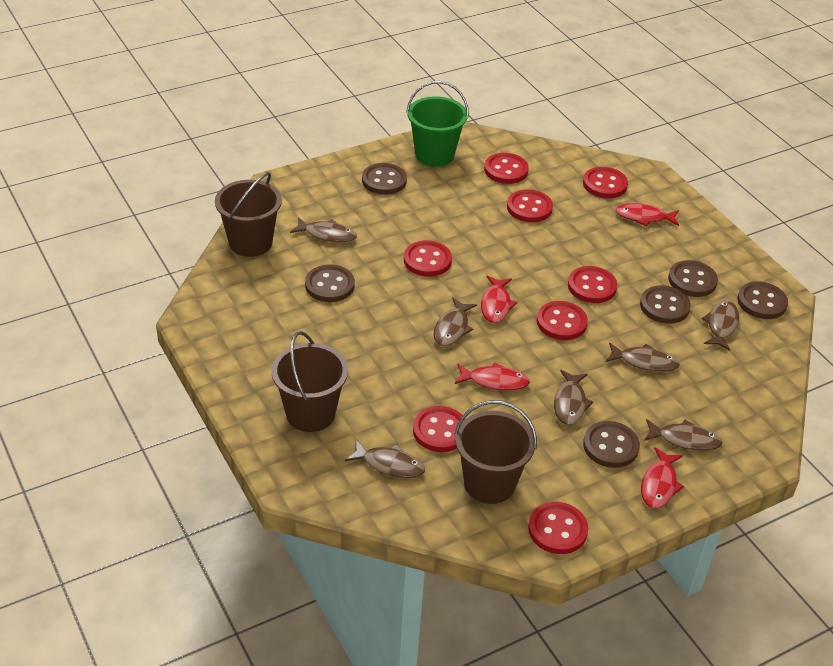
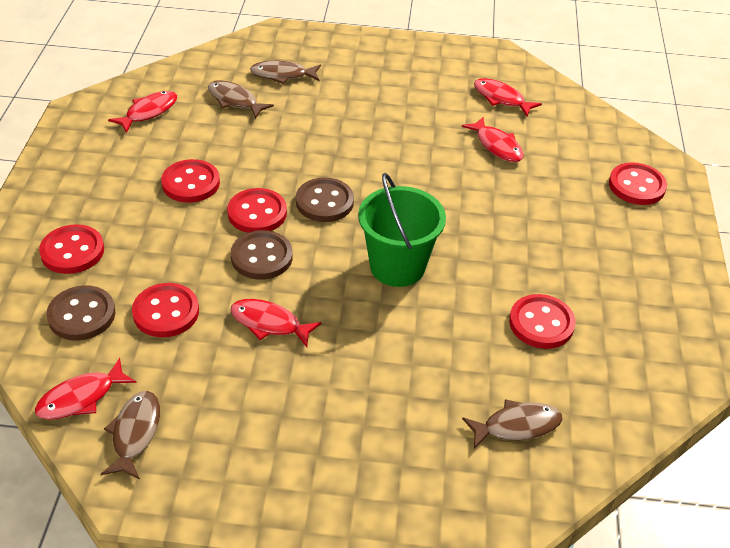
brown bucket: [215,172,282,257] [271,331,348,432] [454,400,537,504] = 3 -> none = 0
brown button: [305,264,355,302] [362,163,407,195] [583,421,640,468] [640,285,691,324] [668,260,718,297] [737,281,788,319] = 6 -> [46,285,115,341] [231,230,293,280] [296,178,354,222] = 3
brown fish: [290,217,357,243] [345,440,425,478] [433,298,477,346] [554,370,593,425] [606,342,680,372] [644,419,722,451] [702,301,739,351] = 7 -> [101,391,160,479] [208,80,274,119] [250,60,321,84] [462,399,563,449] = 4
red button: [404,240,452,277] [413,406,466,452] [484,153,529,184] [507,189,553,222] [528,502,588,554] [537,301,588,340] [568,266,617,303] [583,167,628,198] = 8 -> [39,224,104,274] [132,283,199,337] [161,159,220,203] [227,188,287,233] [509,294,576,349] [609,163,667,205] = 6
red fish: [455,362,530,391] [481,276,517,323] [615,203,679,227] [641,447,684,508] = 4 -> [35,358,137,420] [108,91,177,133] [230,299,322,347] [462,117,524,162] [474,78,542,116] = 5

